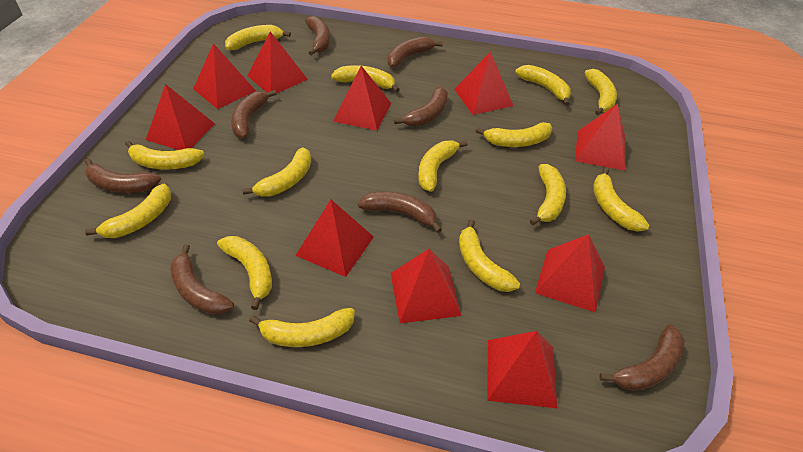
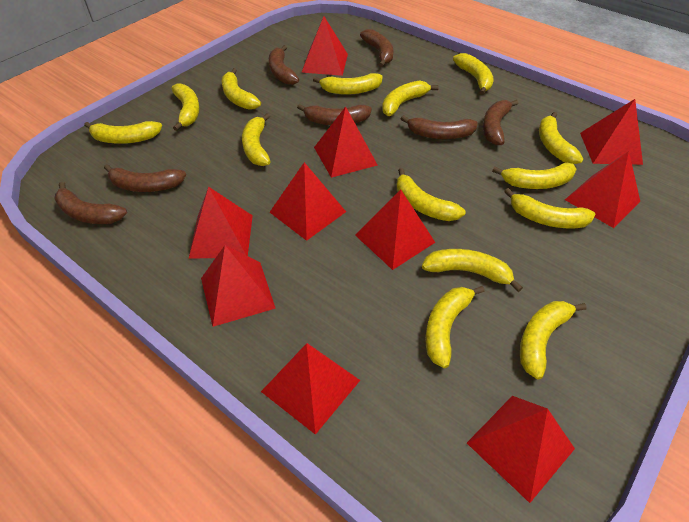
brown banana: [85,158,161,193] [170,244,234,315] [231,90,277,138] [305,16,330,56] [358,191,442,233] [388,37,443,68] [394,86,448,126] [599,324,685,391] = 8 -> [54,182,127,224] [104,164,186,192] [269,45,299,85] [297,104,372,125] [360,29,394,67] [401,115,478,139] [483,100,519,145] = 7

